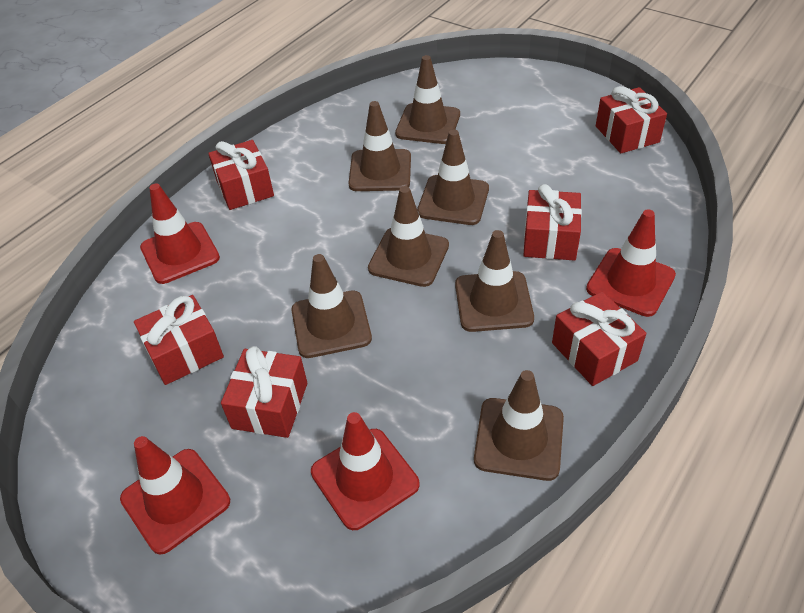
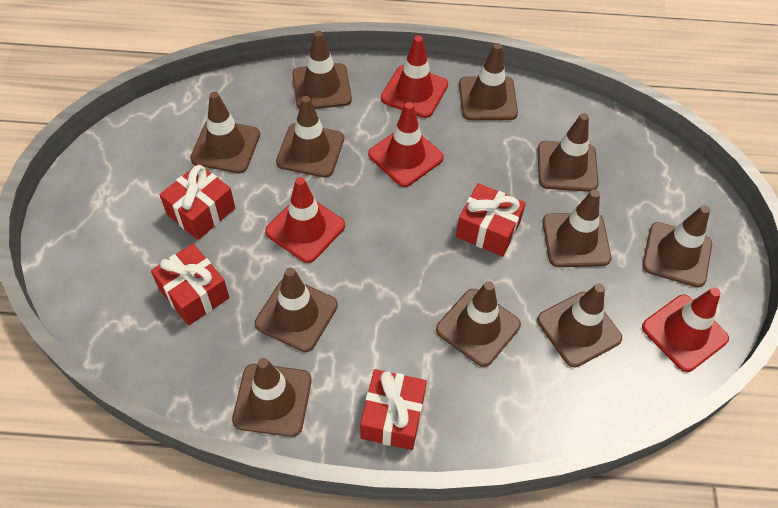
brown traffic cone: [291,254,372,358] [349,101,411,191] [368,186,449,287] [395,55,460,144] [417,130,489,225] [455,230,534,332] [474,370,564,481] = 7 -> [190,92,260,173] [232,358,312,437] [255,267,338,352] [276,96,344,178] [292,31,352,109] [436,281,521,367] [459,43,518,120] [537,283,622,368] [538,113,598,192] [542,190,611,267] [642,205,712,288] = 11
red gift: [134,295,224,385] [208,140,274,210] [221,346,307,438] [523,184,582,261] [552,292,646,386] [596,86,667,153] = 6 -> [151,244,229,326] [160,163,235,240] [360,369,427,450] [456,183,526,257] = 4

